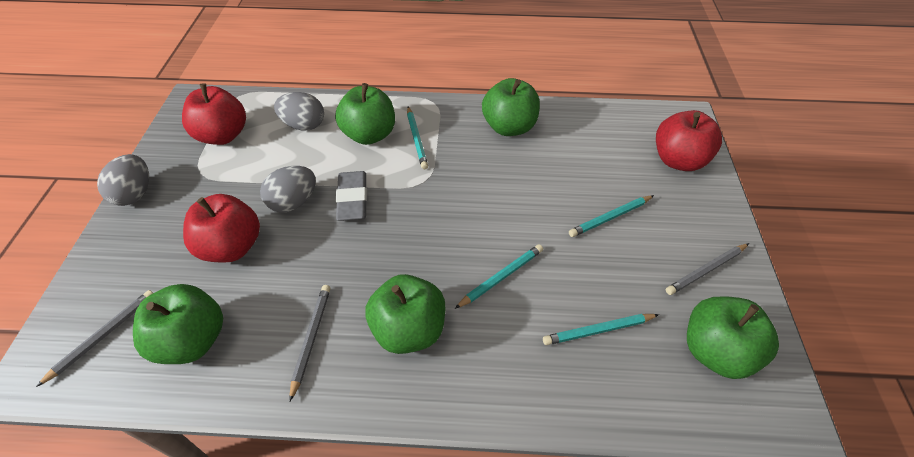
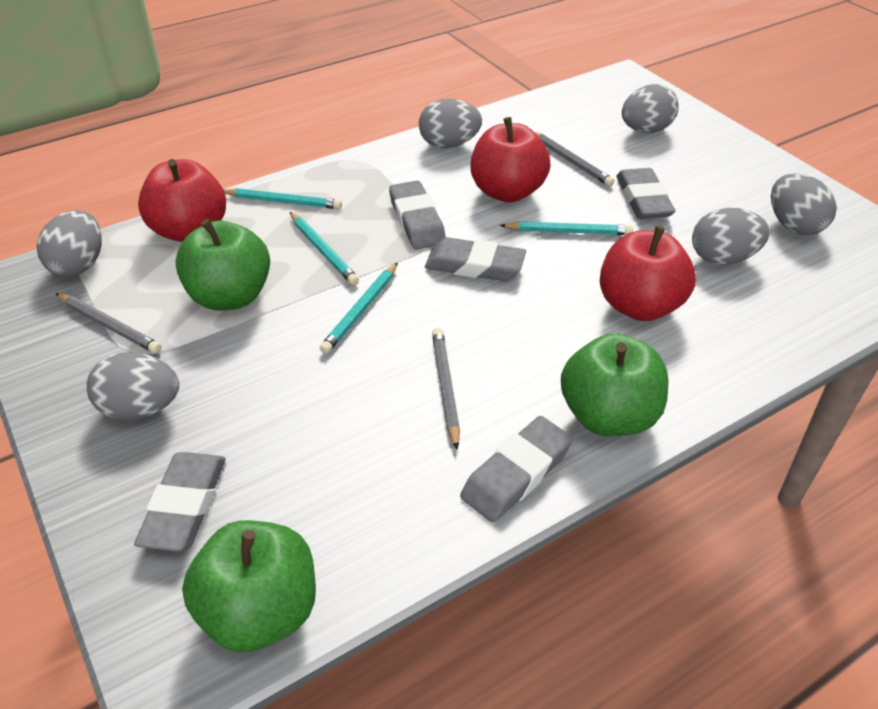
green apple: [133,284,223,364] [335,83,395,145] [365,274,445,354] [482,78,540,136] [687,296,779,379] = 5 -> [175,219,270,311] [182,520,316,653] [561,333,669,436] = 3
grey egg: [97,154,149,206] [260,166,316,213] [274,92,324,130] = 3 -> [37,210,102,277] [87,352,179,420] [419,99,482,148] [622,84,679,133] [692,208,770,265] [771,173,837,235] = 6
grey eraser: [336,171,367,221] = 1 -> [134,452,226,552] [389,181,446,250] [425,237,526,281] [460,416,573,522] [617,168,676,219] = 5

